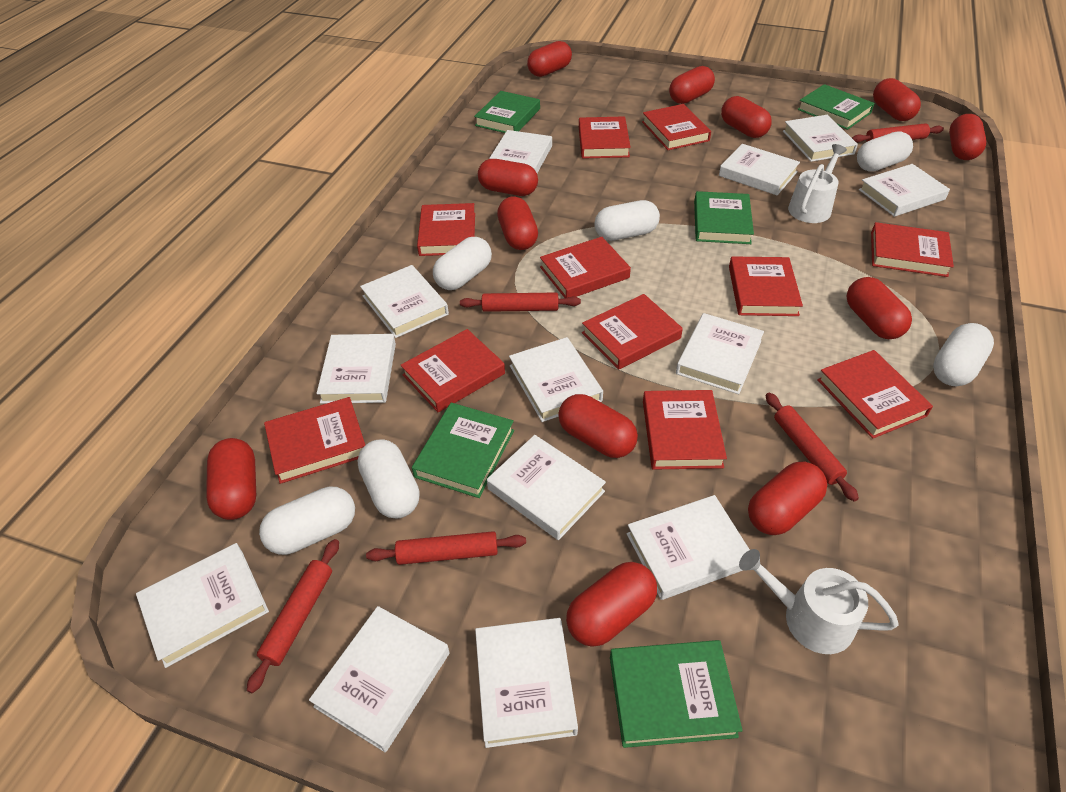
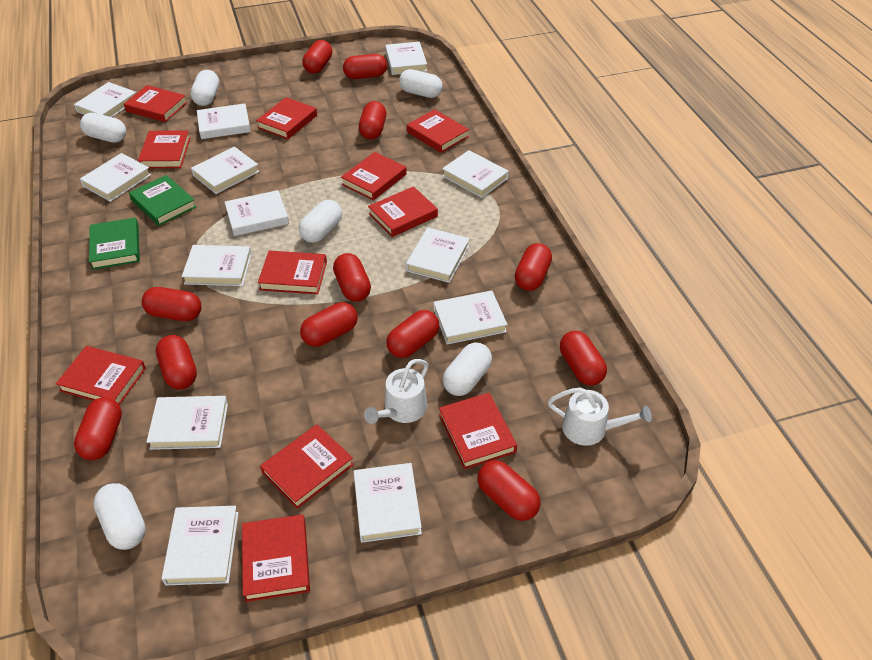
green book: [412,403,514,498] [474,91,540,133] [610,640,743,748] [694,191,754,244] [797,84,875,130] = 5 -> [89,218,140,270] [129,175,196,226] = 2
red rolling pin: [247,539,339,694] [366,531,526,565] [460,293,581,312] [765,393,859,502] [852,123,944,143] = 5 -> none = 0

